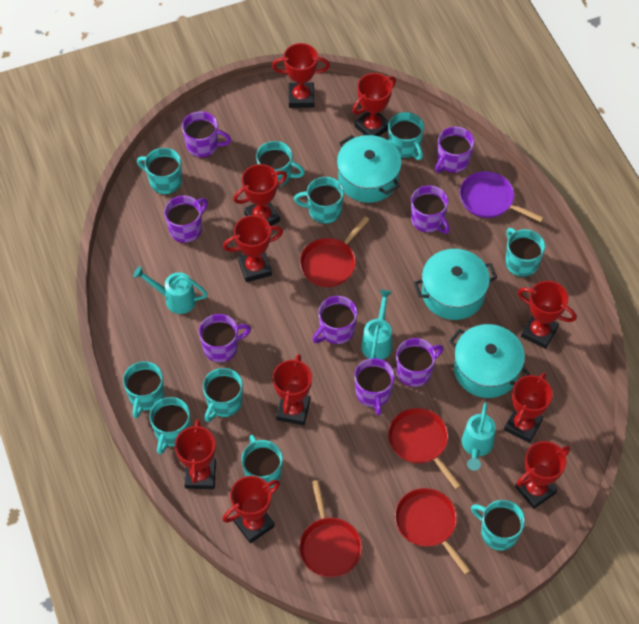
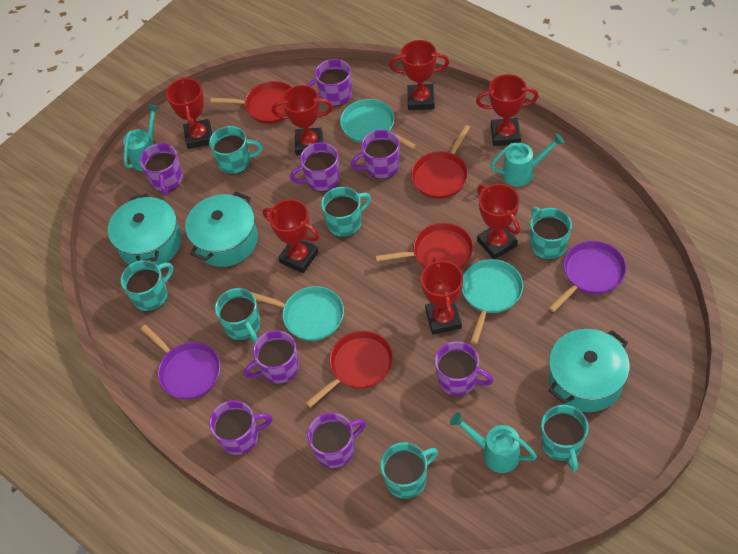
purple pan: [460,171,544,222] = 1 -> [141,325,220,400] [549,241,626,312] = 2
red trophy: [175,419,216,489] [223,215,283,282] [223,476,280,543] [233,164,287,226] [272,43,330,108] [272,354,312,425] [352,73,396,136] [504,372,553,443] [515,441,570,509] [518,281,576,349] = 10 -> [166,77,212,149] [263,199,320,273] [272,85,333,155] [389,40,449,110] [421,257,463,335] [476,74,539,146] [477,184,520,259] = 7
turquoise mug: [123,361,164,418] [137,148,182,195] [149,397,191,454] [203,368,243,422] [241,435,283,489] [256,141,305,188] [294,177,344,224] [388,112,424,160] [471,500,525,551] [505,228,545,277] = 10 -> [121,260,173,311] [209,126,263,174] [215,288,261,343] [321,187,371,237] [380,442,438,499] [530,207,572,260] [541,405,588,472] = 7
turquoise pan: none = 0 -> [251,286,344,341] [340,99,416,149] [462,259,523,344] = 3

